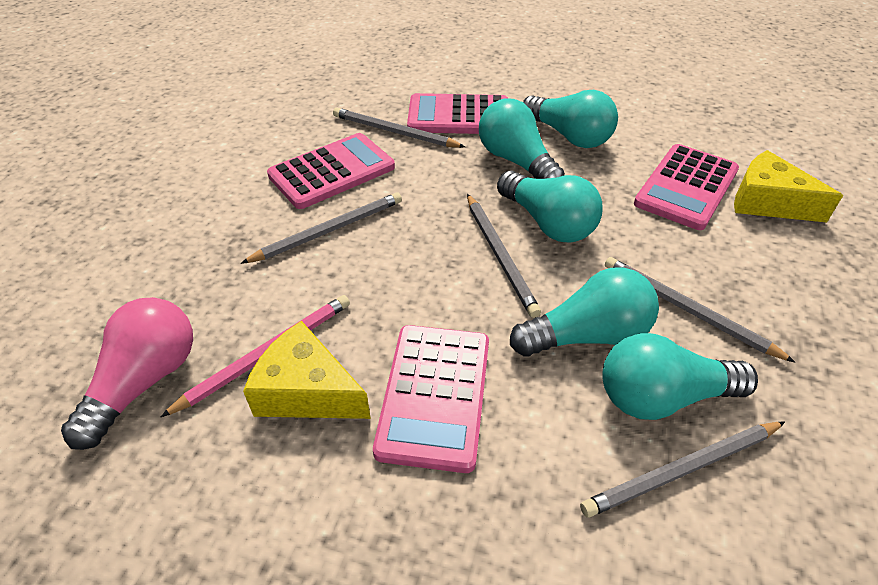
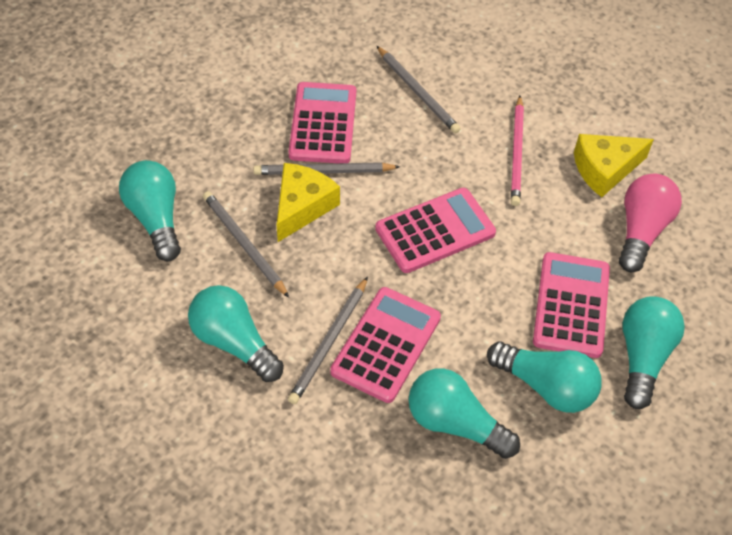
grey pencil: [241,192,402,264] [333,108,465,148] [467,194,541,318] [580,422,785,518] [605,257,795,362] = 5 -> [203,191,289,298] [254,162,400,175] [288,277,368,404] [377,46,461,134] = 4

